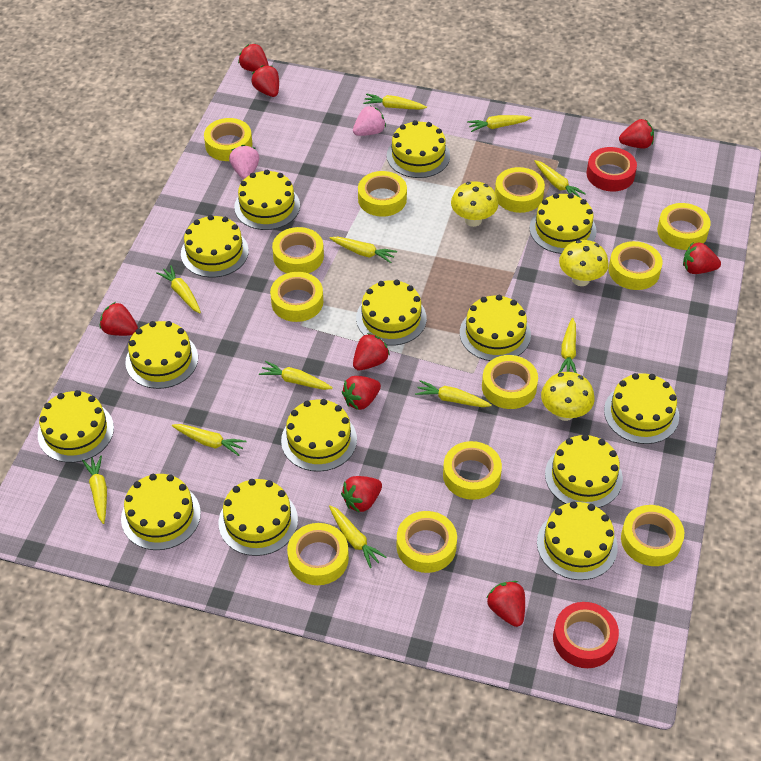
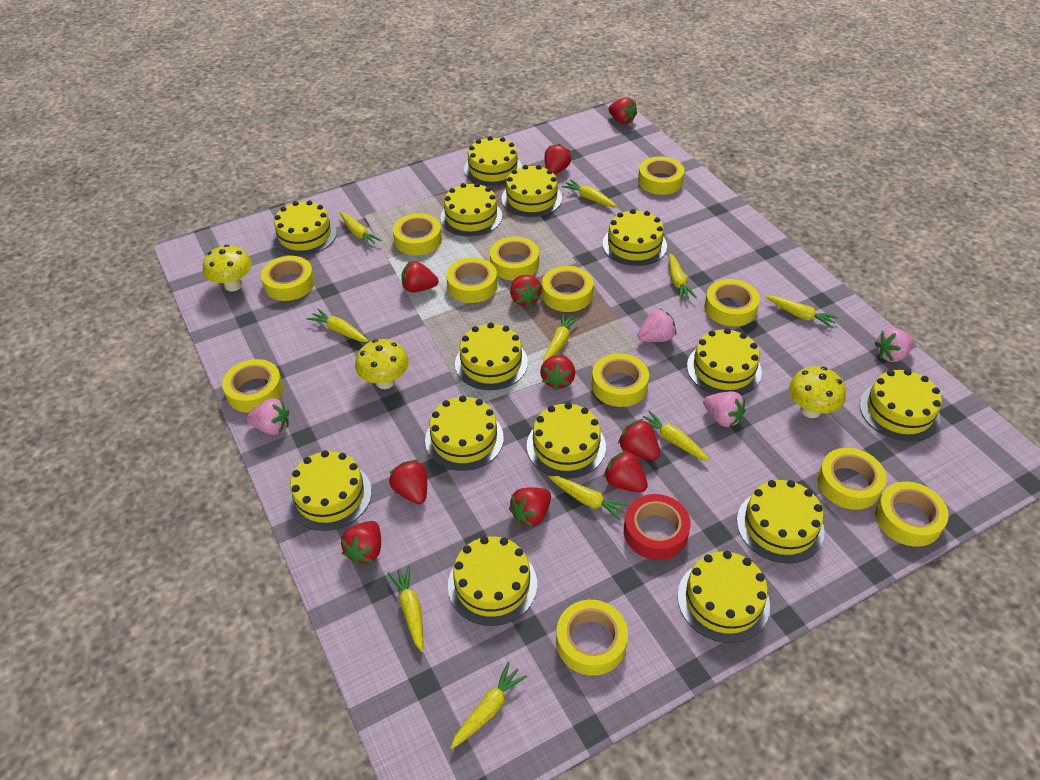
pink strawberry: [229,145,259,179] [353,105,386,136] = 2 -> [247,398,289,435] [638,309,676,342] [703,391,746,427] [875,328,914,362] = 4
red strawberry: [100,302,138,336] [238,43,269,72] [251,65,279,97] [341,476,382,513] [342,376,381,410] [353,333,390,370] [487,581,525,627] [619,119,654,149] [683,243,721,274] = 9 -> [341,521,381,565] [389,460,427,504] [401,261,439,292] [509,487,551,527] [510,275,542,307] [540,354,575,390] [545,144,571,174] [604,450,648,492] [608,97,637,124] [618,419,660,460] = 10
red tape: [553,602,619,668] [587,147,637,192] = 2 -> [624,494,691,560] = 1
yellow carrot: [82,456,107,524] [156,265,201,313] [172,424,247,456] [259,361,333,390] [329,237,397,263] [329,505,387,568] [363,93,427,110] [415,380,492,407] [467,115,532,132] [535,160,586,197] [559,318,577,373] = 11 -> [307,309,369,342] [340,212,382,247] [387,566,423,652] [450,662,527,749] [544,313,579,361] [549,476,630,521] [562,179,617,207] [643,410,710,461] [669,253,697,300] [766,296,838,328] = 10

